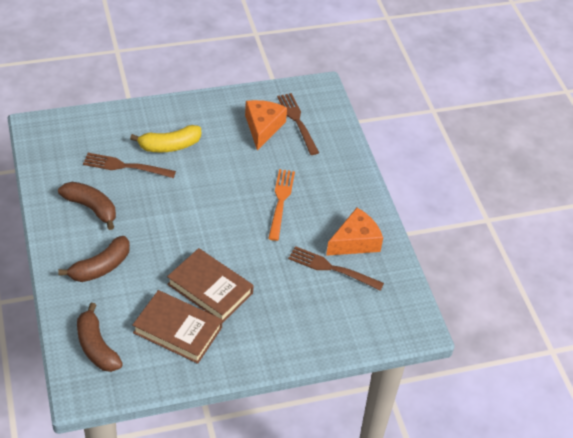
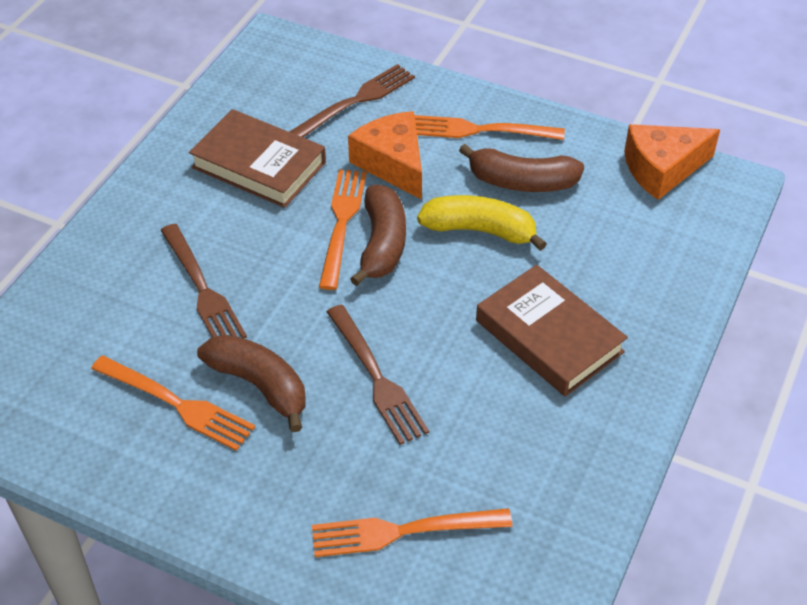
orange fork: [268,169,295,241] = 1 -> [91,356,255,451] [312,508,512,557] [319,169,366,290] [414,115,565,140] = 4

